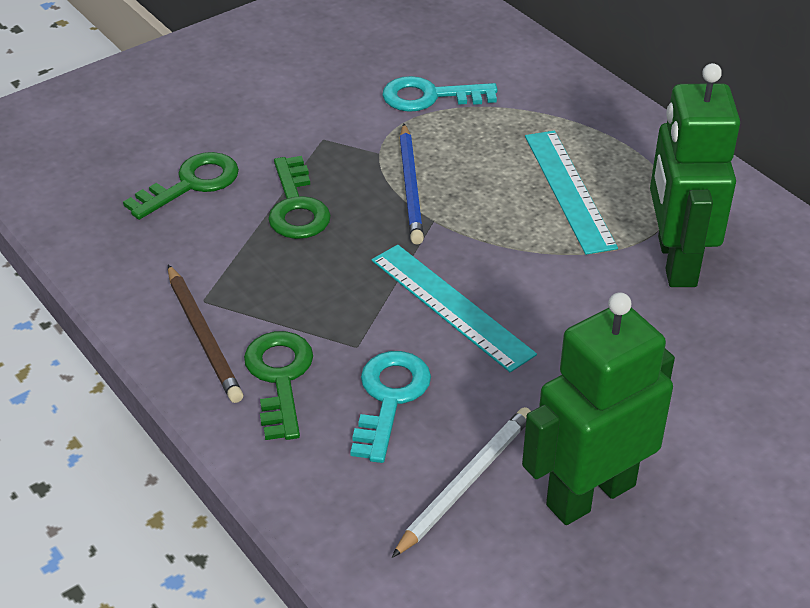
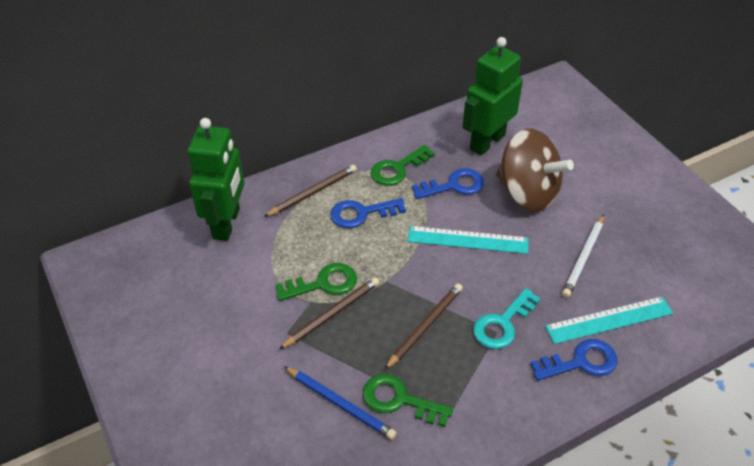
blue key: none = 0 -> [330,198,406,228] [412,168,484,199] [530,339,617,381] = 3
brown pencil: [168,265,243,403] = 1 -> [264,165,357,217] [279,277,379,349] [385,283,463,370] = 3
brown spinning top: none = 0 -> [496,129,574,212] = 1
turquoise key: [350,351,431,463] [382,76,498,112] = 2 -> [473,288,541,349] = 1

